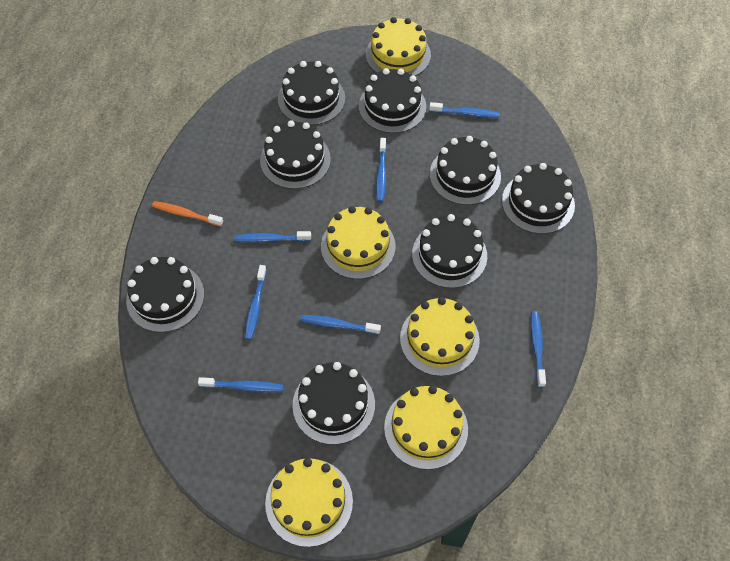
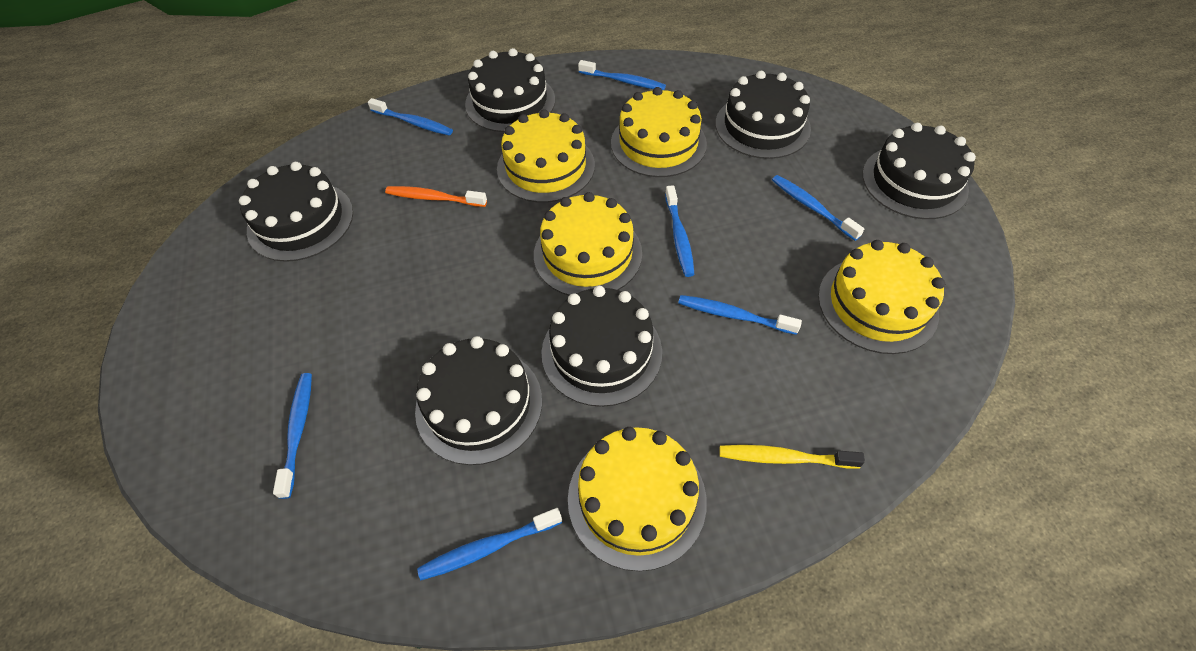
black cake: [126,257,204,332] [260,120,331,189] [278,61,345,125] [292,362,375,445] [359,68,426,133] [412,214,487,288] [430,136,501,205] [502,163,575,234] = 8 -> [239,162,353,262] [415,336,542,465] [465,48,555,132] [542,286,662,407] [715,71,811,159] [862,123,976,219] = 6
yellow toothbrush: none = 0 -> [719,445,865,469] = 1

